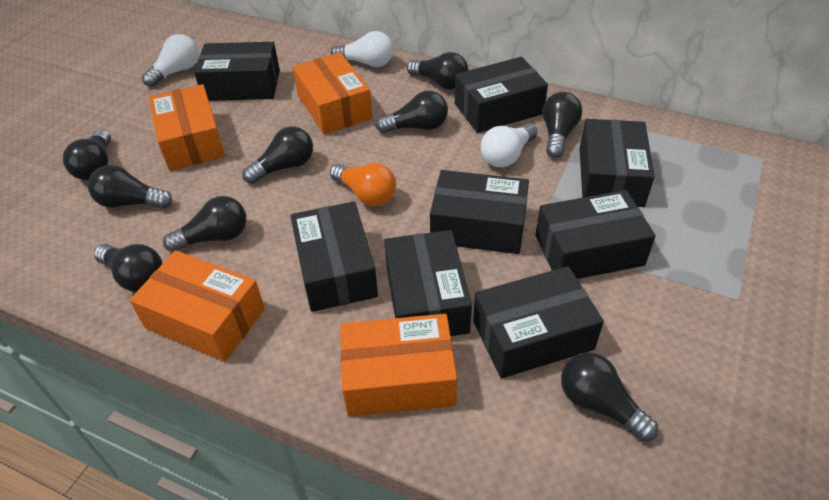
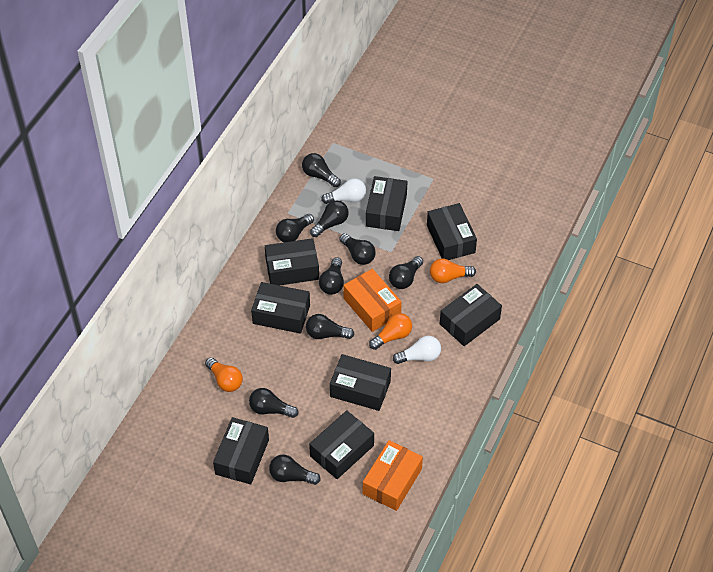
orange box: [130,250,265,362] [149,84,225,171] [293,52,373,134] [340,314,457,417] = 4 -> [343,269,402,332] [363,440,423,511] = 2
orange light bulb: [330,163,396,206] = 1 -> [205,357,243,392] [369,313,412,350] [430,258,476,283] = 3
white light bulb: [142,34,199,87] [331,31,393,67] [481,123,538,167] = 3 -> [321,178,366,204] [393,336,441,364] = 2

